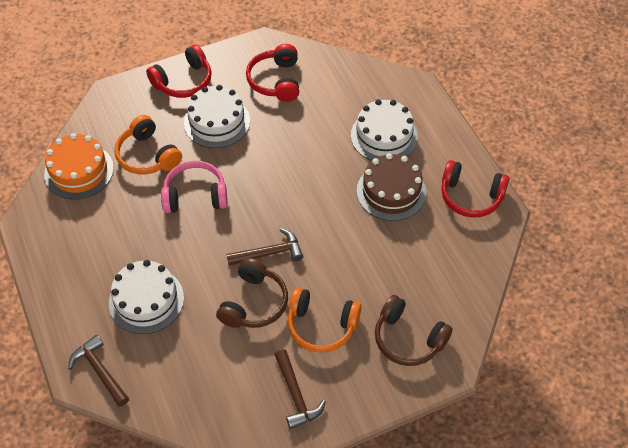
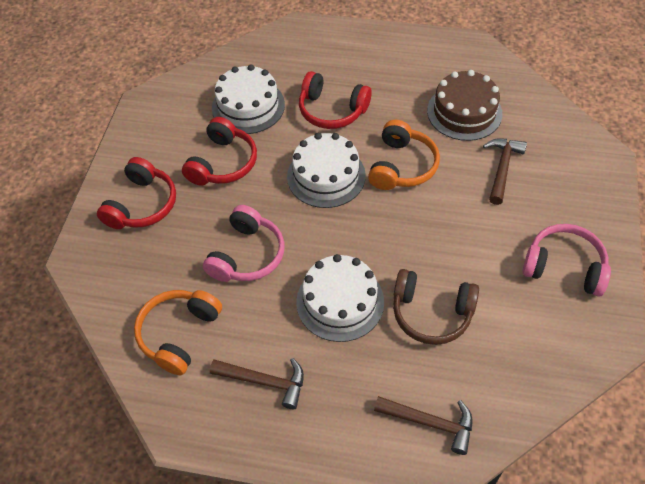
brown headphones: [216,258,288,328] [375,295,453,366] = 2 -> [393,269,479,345] = 1
orange cake: [44,133,114,199] = 1 -> none = 0
pink headphones: [161,161,228,213] = 1 -> [203,205,285,282] [522,224,611,297] = 2

